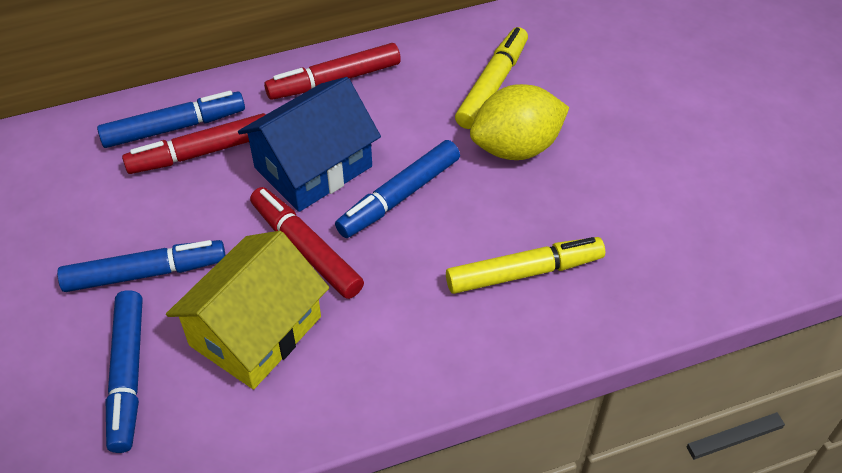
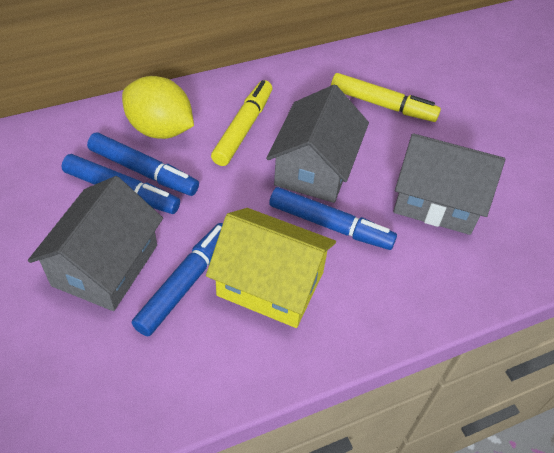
blue house: [238,77,381,212] = 1 -> none = 0
grey house: none = 0 -> [28,176,163,311] [266,85,369,203] [393,133,505,235] = 3
red marker: [122,113,266,174] [250,187,364,299] [264,43,401,100] = 3 -> none = 0

